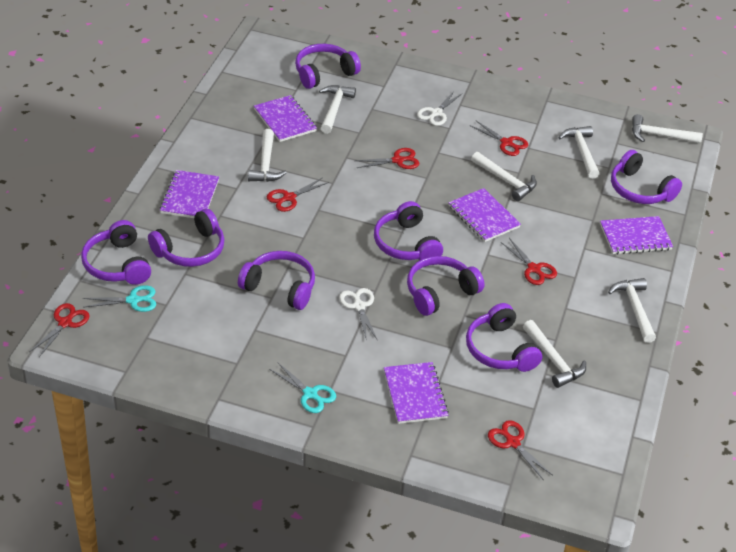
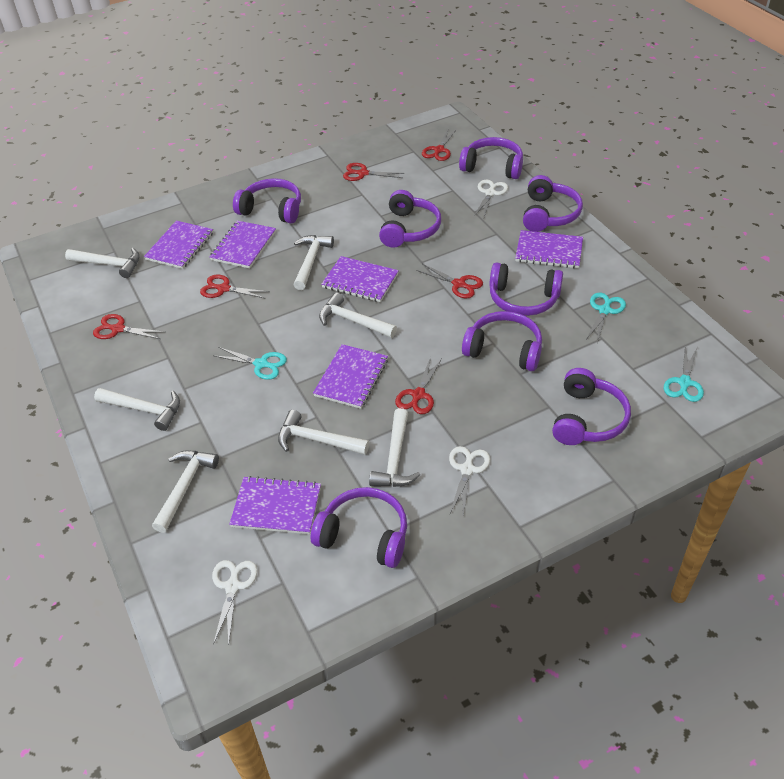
purple notebook: [160,170,219,218] [254,95,317,142] [384,362,449,424] [448,188,521,242] [600,216,673,254] = 5 -> [144,221,213,269] [210,220,276,268] [229,476,321,534] [313,344,388,409] [321,256,399,302] [515,230,583,268] = 6
turquoise scissors: [83,285,156,312] [269,362,336,413] = 2 -> [215,347,287,380] [586,293,626,343] [664,344,704,402] = 3
white scissors: [339,288,378,342] [417,90,463,126] = 2 -> [212,560,257,646] [449,446,490,516] [474,180,508,217] = 3

